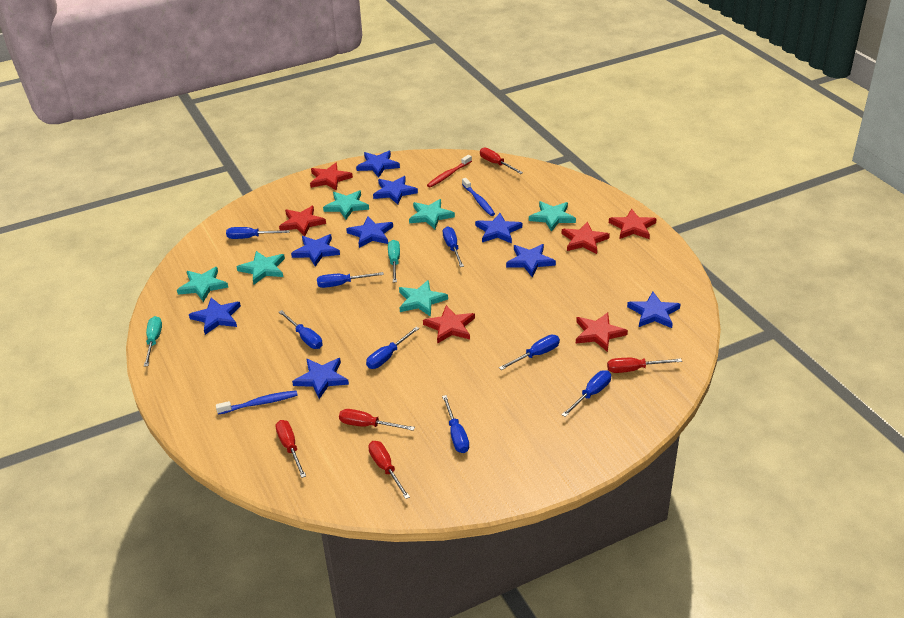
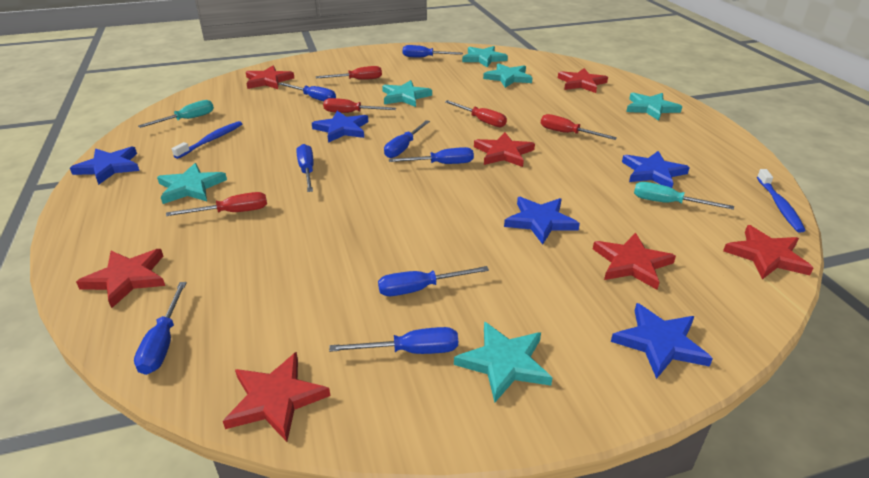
blue star: [189,298,241,335] [291,234,340,267] [292,358,349,399] [346,216,393,248] [356,151,400,178] [373,176,418,205] [475,213,522,243] [506,244,556,277] [627,292,680,328] = 9 -> [70,147,140,185] [312,111,368,143] [504,197,580,245] [611,303,713,379] [622,151,690,188] = 5
red star: [279,206,326,236] [310,163,353,191] [423,305,475,344] [562,222,610,254] [576,312,628,352] [609,209,657,239] = 6 -> [76,249,165,308] [223,352,330,442] [246,66,294,89] [474,132,535,167] [558,68,608,93] [593,233,676,290] [723,225,813,279] = 7
red toothbrush: [427,155,472,188] = 1 -> none = 0

